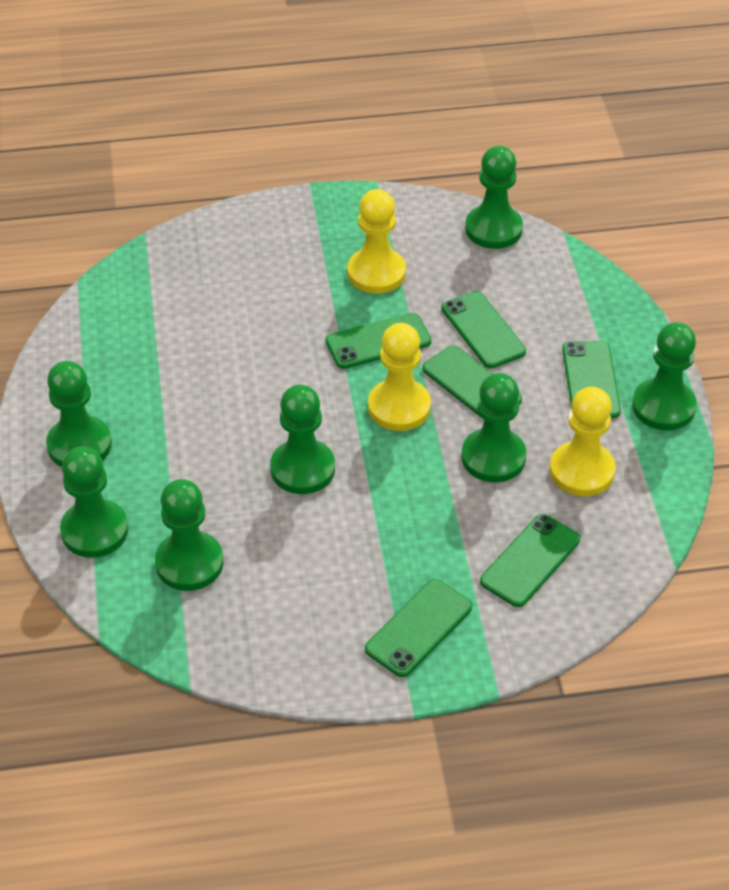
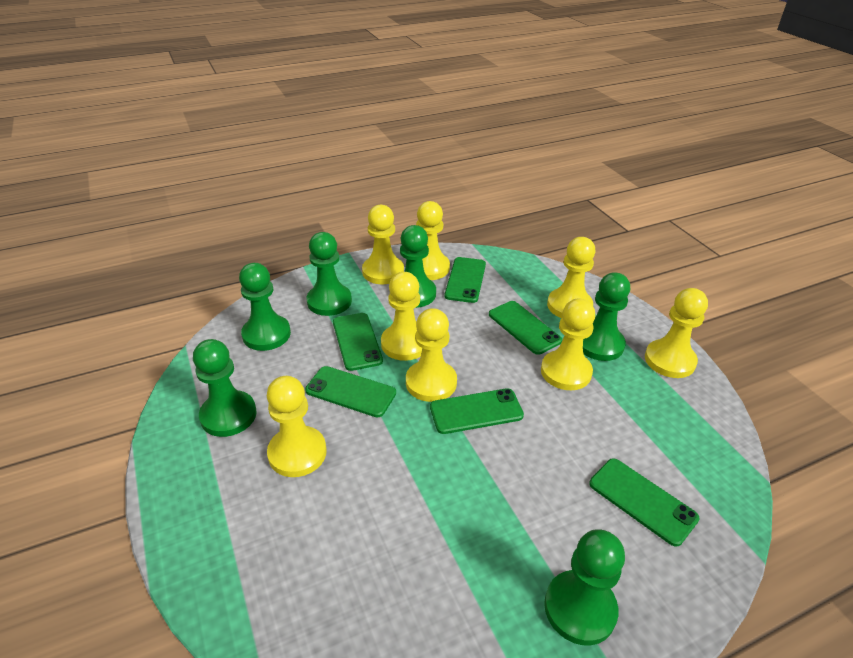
green pawn: [46,361,112,467] [60,447,128,558] [155,479,223,591] [270,385,335,494] [462,373,526,482] [465,146,523,249] [632,322,697,430] = 7 -> [193,339,257,437] [239,263,291,351] [307,232,352,316] [400,225,436,308] [544,529,625,645] [583,272,630,361] = 6
yellow pawn: [348,189,406,294] [368,323,431,431] [550,387,616,496] = 3 -> [267,376,327,477] [362,205,404,284] [381,272,422,361] [406,308,457,402] [416,201,450,280] [541,298,595,390] [547,237,596,318] [645,288,708,378] = 8

